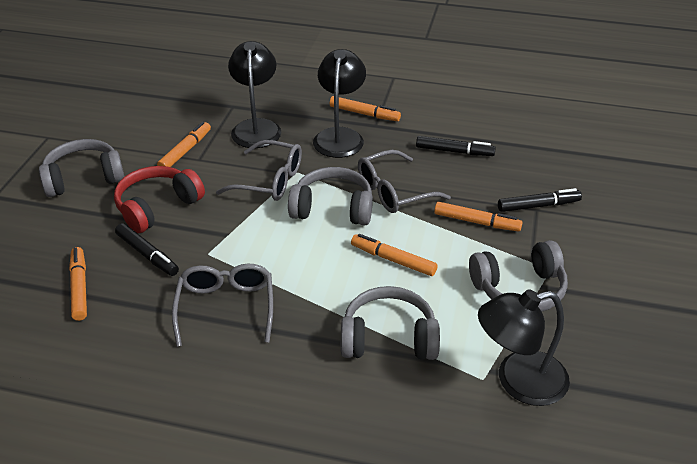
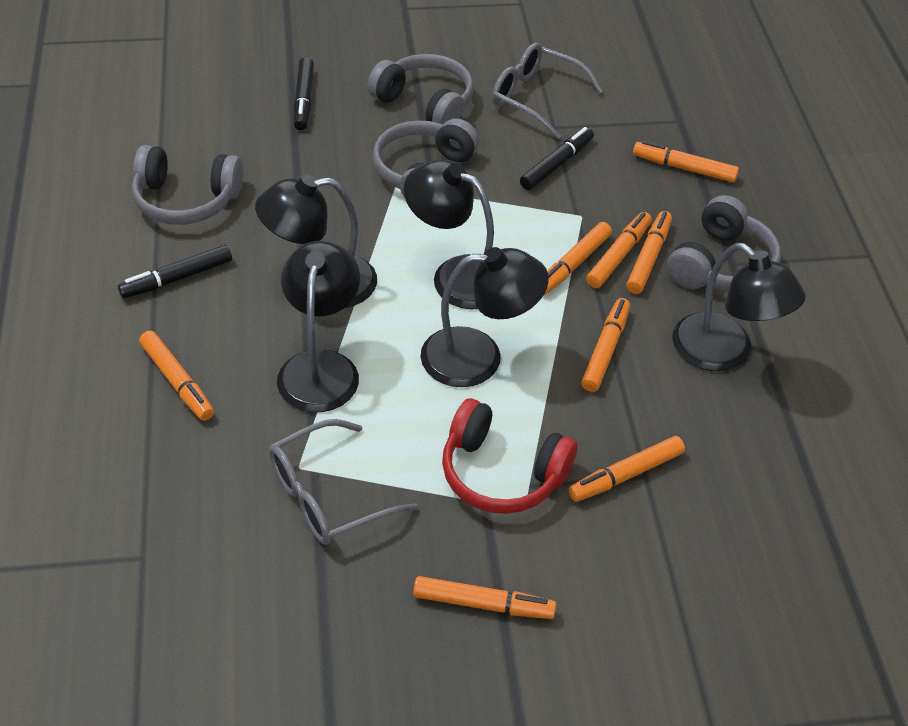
black lamp: [228,41,281,148] [313,49,366,158] [478,289,570,406] = 3 -> [255,174,377,308] [277,241,360,412] [404,160,494,309] [421,247,549,387] [672,243,806,371] = 5
grey glasses: [172,264,273,347] [216,140,302,201] [358,150,451,213] = 3 -> [269,419,418,545] [492,43,603,139] = 2
orange marker: [69,247,87,321] [157,122,211,167] [330,96,401,121] [351,234,437,276] [434,202,522,232] = 5 -> [139,331,214,421] [413,576,556,619] [544,222,612,295] [569,436,685,502] [581,298,630,392] [586,212,652,288] [626,211,672,294] [633,140,739,182] = 8

